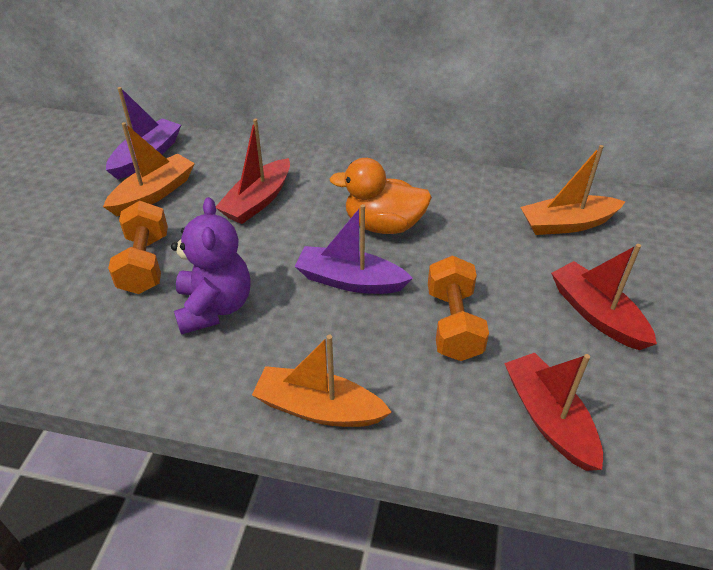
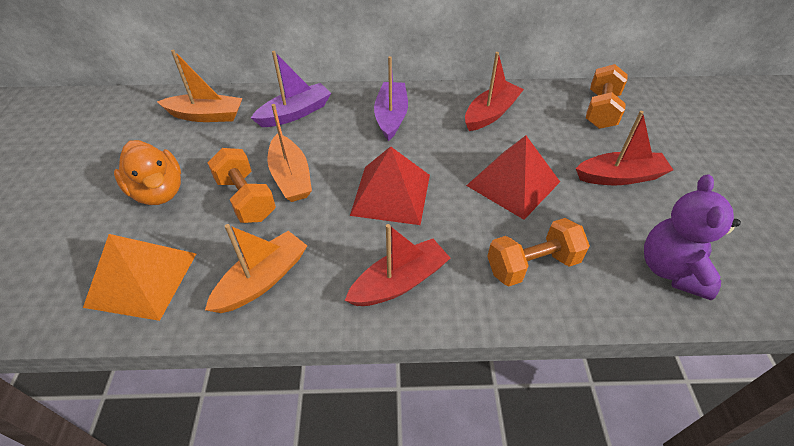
orange dumbbell: [108,201,168,294] [428,256,489,361] = 2 -> [208,148,276,223] [487,218,590,286] [586,64,628,129] = 3
orange pyramid: none = 0 -> [83,234,196,321] = 1
red pyramid: none = 0 -> [350,146,430,225] [466,136,560,220] = 2

